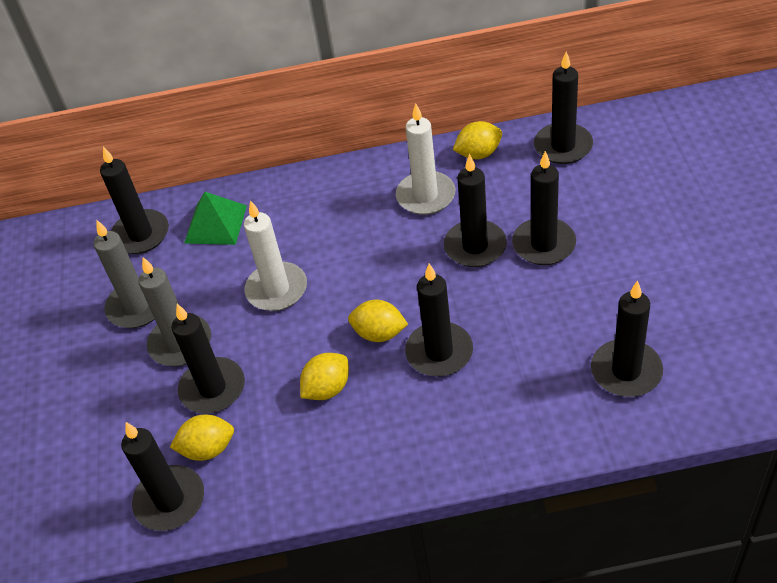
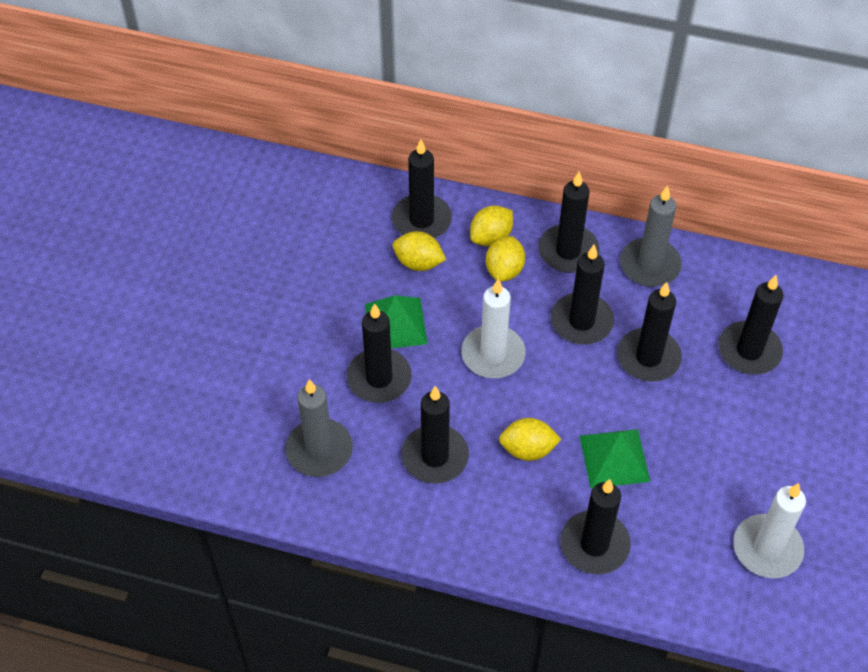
green pyramid: [184,192,247,245] = 1 -> [365,295,428,348] [580,429,650,488] = 2

